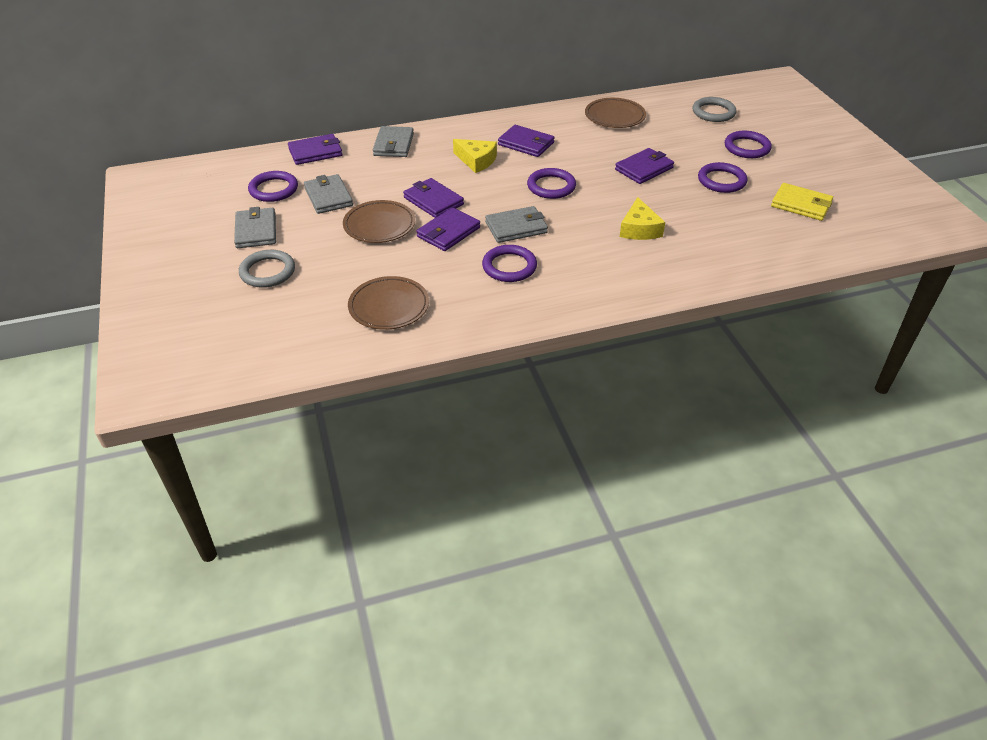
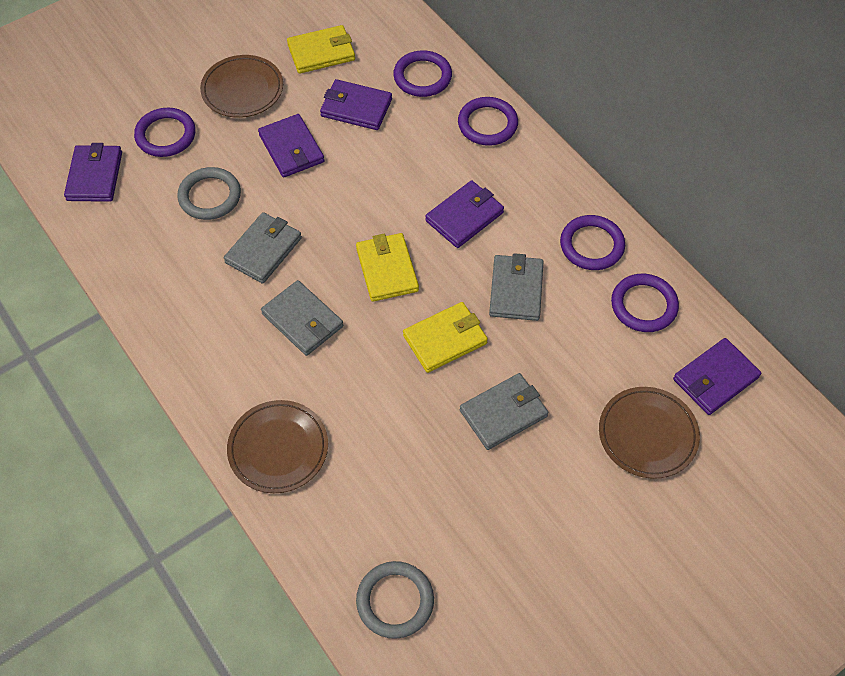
yellow cheese: [453,139,497,173] [620,197,665,240] = 2 -> none = 0
yellow wallet: [771,183,833,221] = 1 -> [287,25,355,74] [356,233,419,302] [403,302,488,373] = 3

